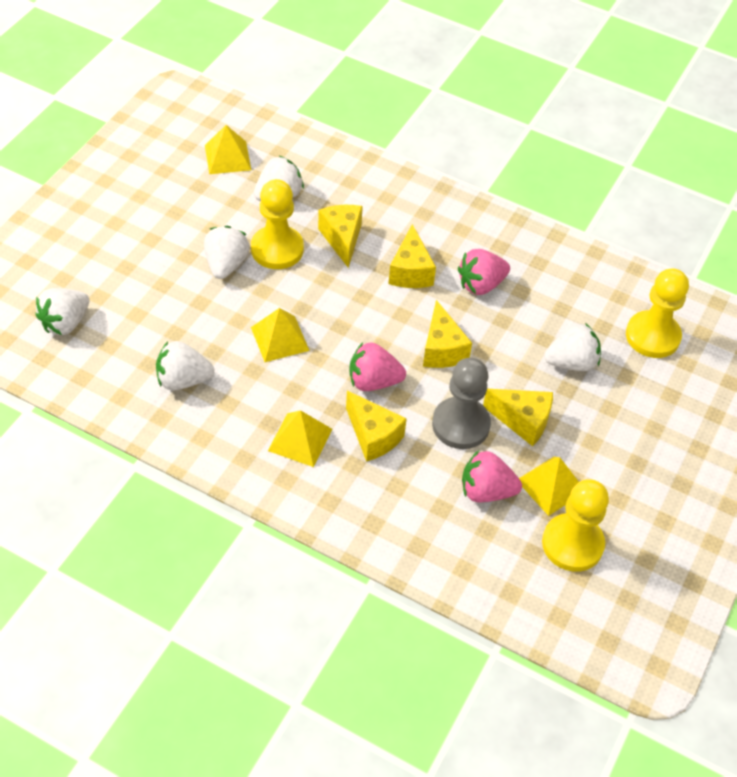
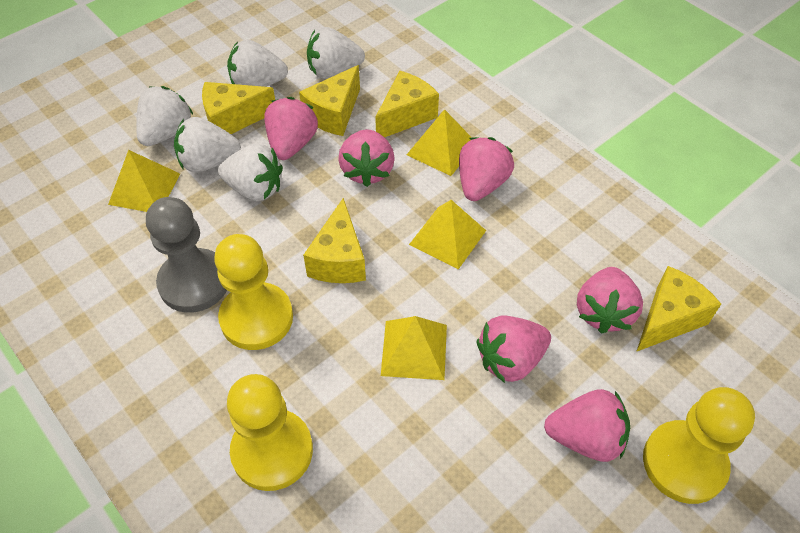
pink strawberry: [349,342,406,391] [458,249,510,295] [462,450,522,502] = 3 -> [264,97,318,160] [338,129,395,187] [459,137,514,201] [477,316,551,383] [544,389,630,462] [577,267,643,334] = 6

